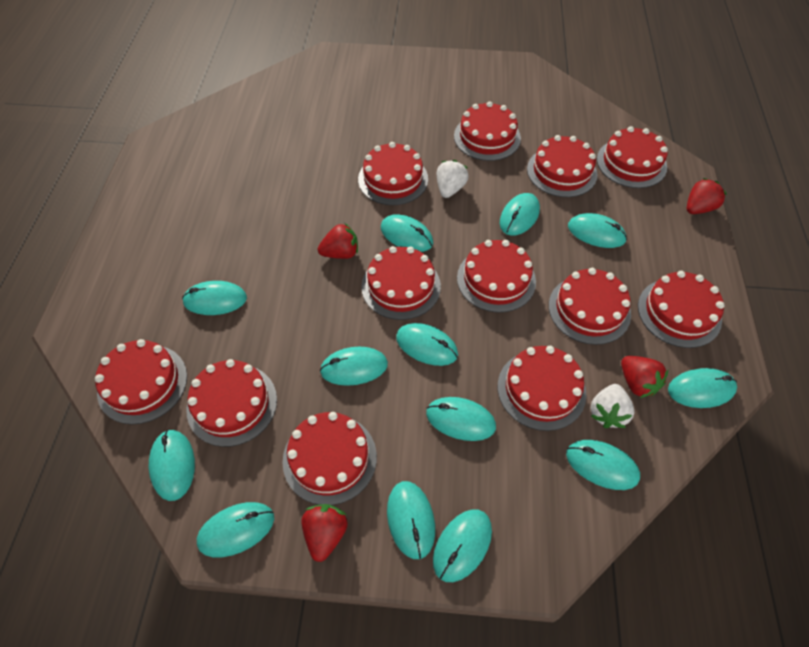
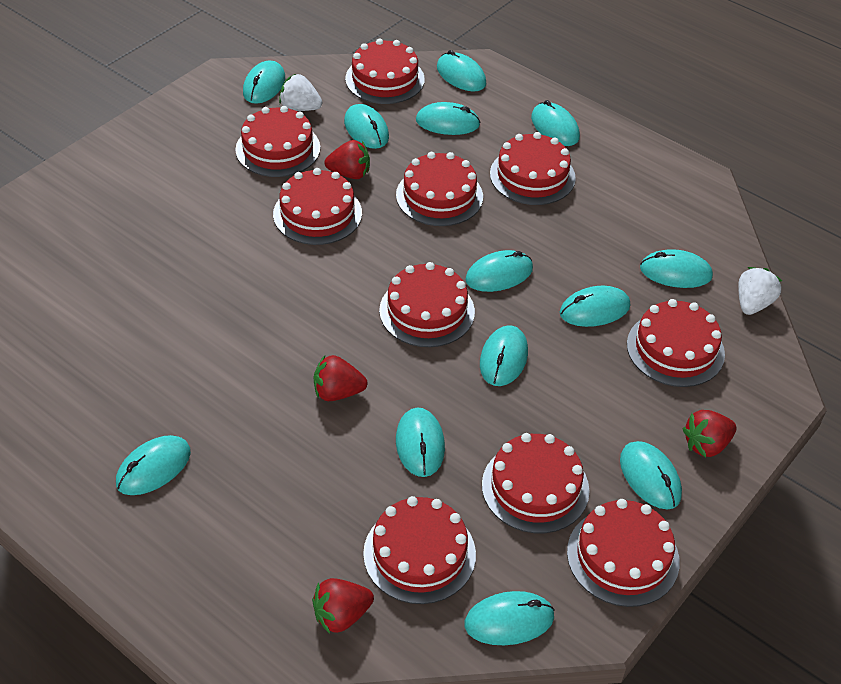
red cake: [95,339,187,425] [186,359,277,447] [282,412,377,505] [358,142,428,205] [361,246,441,320] [454,101,521,161] [457,240,536,313] [498,346,586,431] [527,135,597,197] [549,268,631,345] [597,126,668,188] [638,271,725,348] = 12 -> [235,106,320,177] [273,168,362,245] [345,38,425,104] [363,496,476,604] [379,262,475,347] [396,152,483,226] [482,433,589,533] [490,132,576,205] [567,499,680,607] [627,299,725,387] = 10

